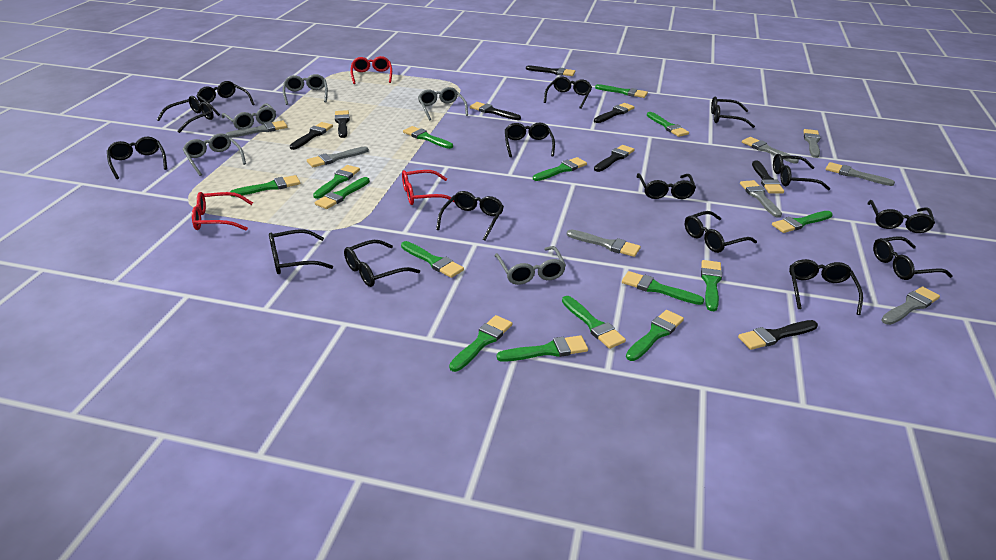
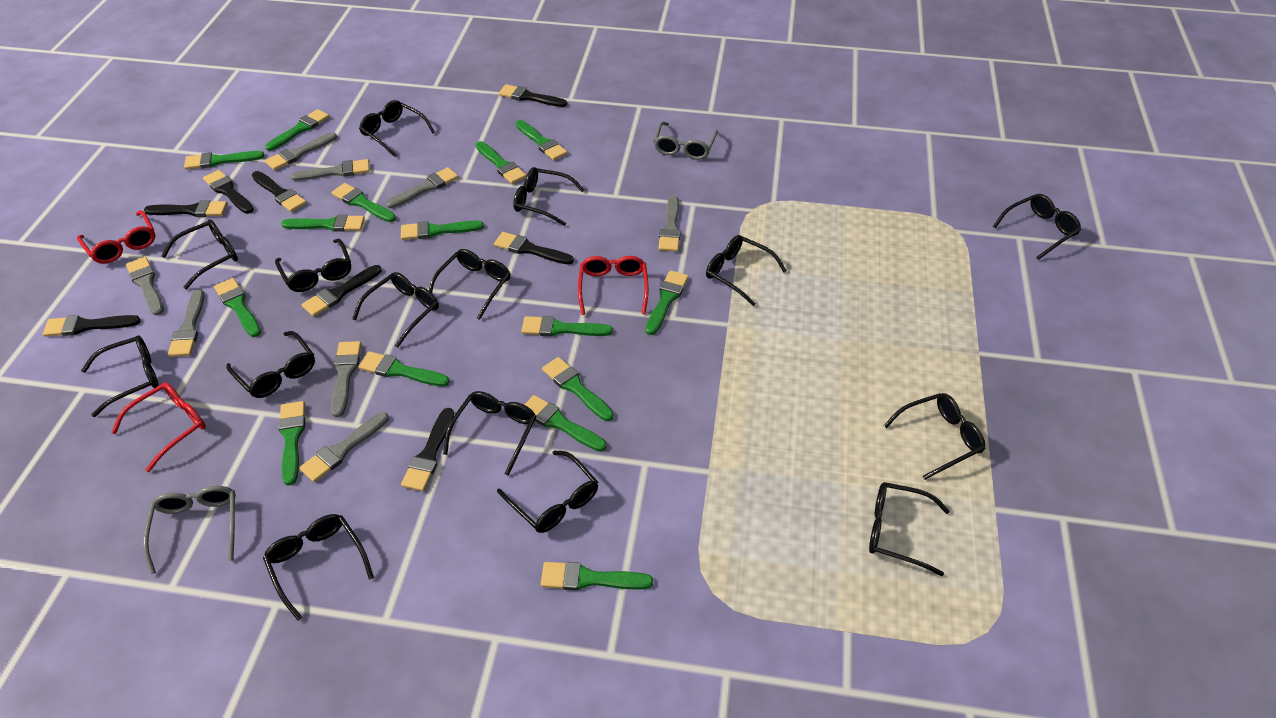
grey glasses: [182,133,246,176] [222,103,276,130] [283,74,328,105] [418,87,468,121] [495,246,566,285] = 5 -> [143,486,236,575] [654,122,718,160] = 2

